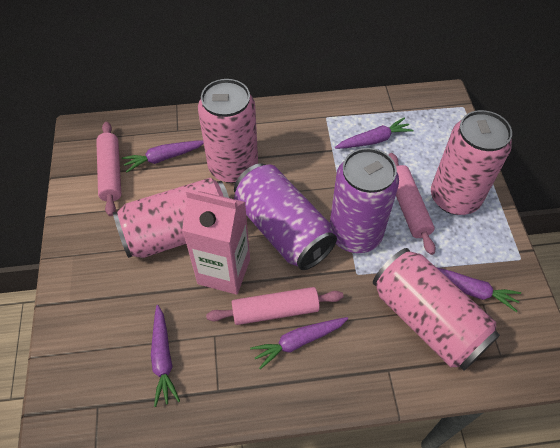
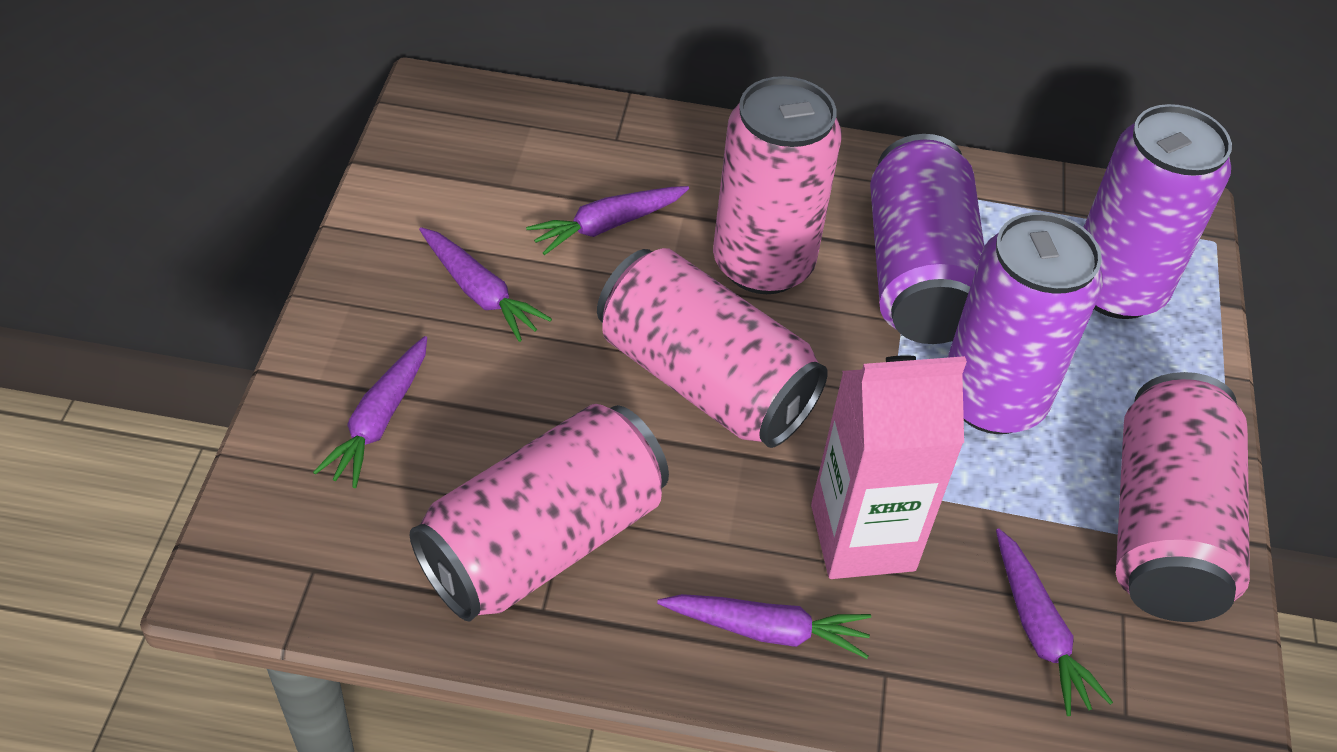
pink rolling pin: [96,122,121,216] [206,287,343,325] [389,153,436,255] = 3 -> none = 0
purple can: [234,163,337,270] [330,148,399,253] = 2 -> [870,134,984,344] [947,212,1103,434] [1083,104,1232,319] = 3

